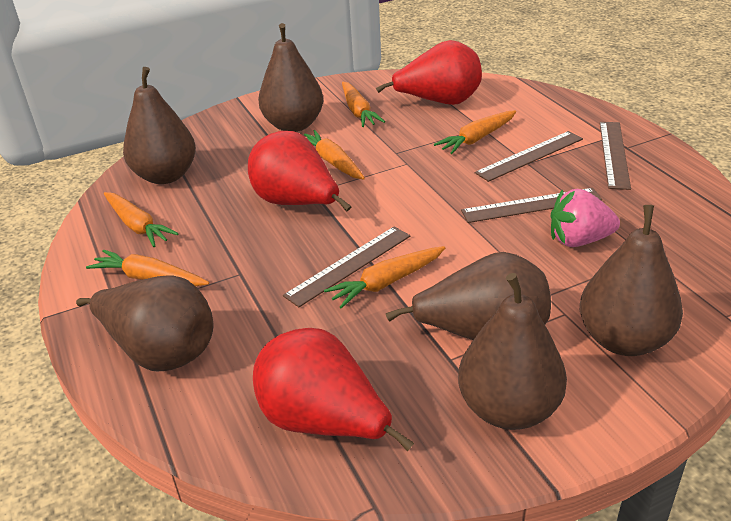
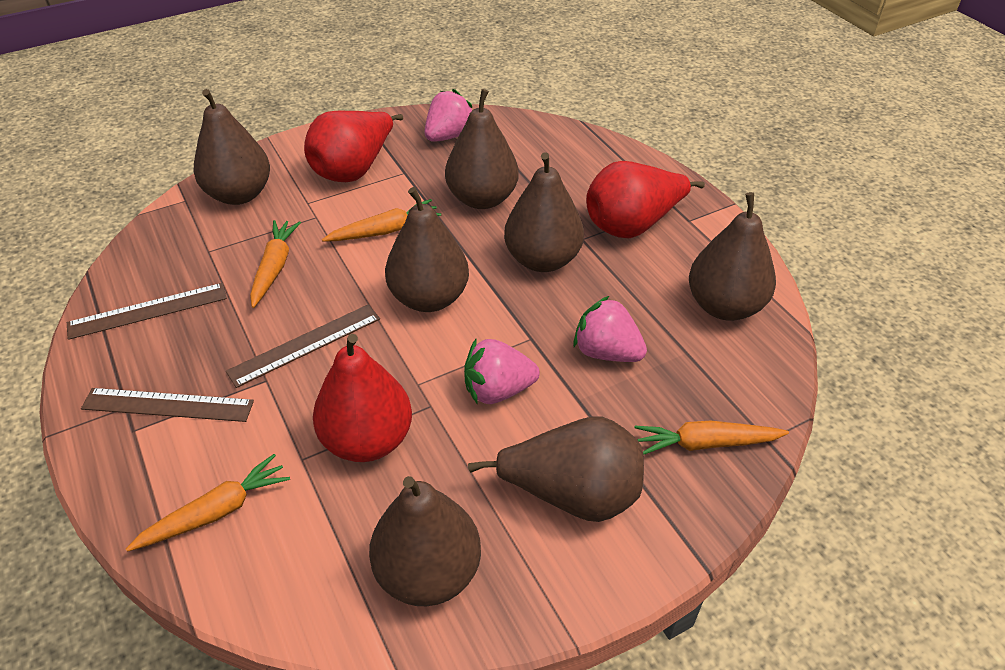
brown pear: [76,275,213,372] [123,67,196,184] [258,23,323,132] [386,252,551,340] [458,273,567,430] [580,205,683,356] = 6 -> [193,89,270,205] [369,476,481,606] [385,187,469,312] [445,89,519,209] [468,416,644,522] [504,152,584,272] [689,192,776,321] = 7
brown ruler: [283,227,410,307] [461,188,602,223] [475,131,583,182] [600,122,631,190] = 4 -> [67,283,227,340] [81,388,254,422] [226,304,380,388] = 3
orange carrot: [86,249,209,286] [104,192,179,247] [304,130,365,179] [324,246,445,308] [342,82,385,127] [434,110,516,154] = 6 -> [126,454,290,552] [250,220,301,308] [322,199,441,242] [634,420,789,455] = 4
pink strawberry: [551,189,620,247] = 1 -> [425,89,472,142] [464,339,540,404] [573,296,647,362] = 3

